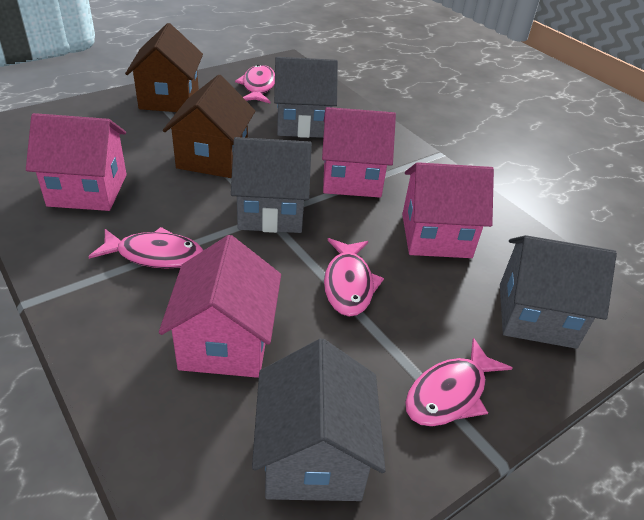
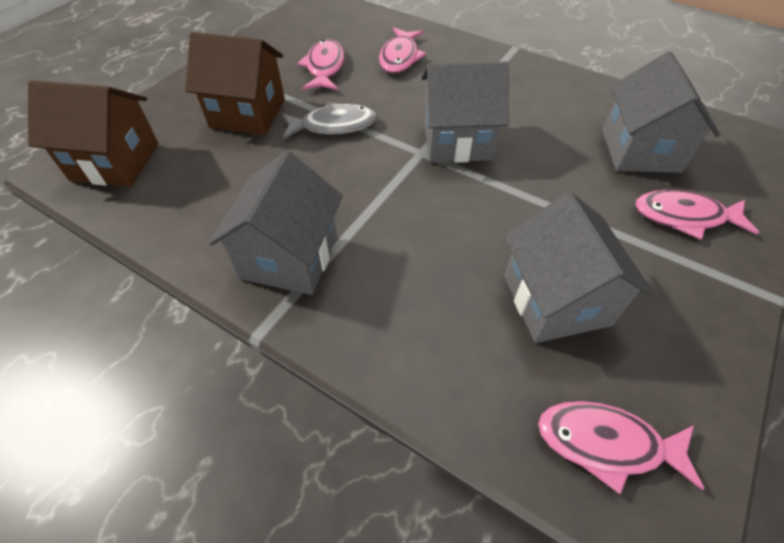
grey fish: none = 0 -> [282,102,377,139] = 1
pink house: [26,113,127,211] [159,235,281,378] [322,107,396,198] [402,162,494,258] = 4 -> none = 0

